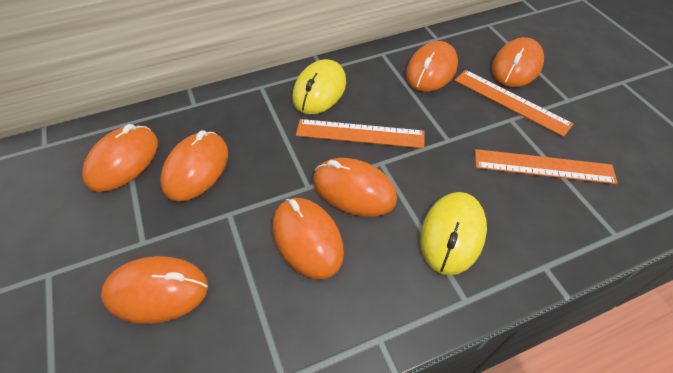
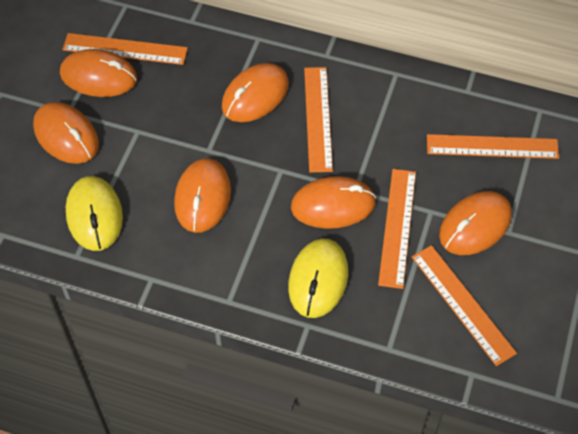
orange mouse: [82,124,158,192] [101,256,208,324] [160,131,228,202] [273,198,344,279] [313,158,397,217] [406,41,458,92] [492,37,544,87] = 7 -> [33,102,99,164] [60,49,137,97] [174,158,231,233] [222,63,289,122] [291,176,376,229] [439,191,512,255] = 6
orange ruler: [296,119,425,148] [455,70,573,137] [475,149,618,184] = 3 -> [62,33,188,65] [304,67,333,172] [378,169,416,289] [412,245,517,366] [427,134,559,159] = 5

